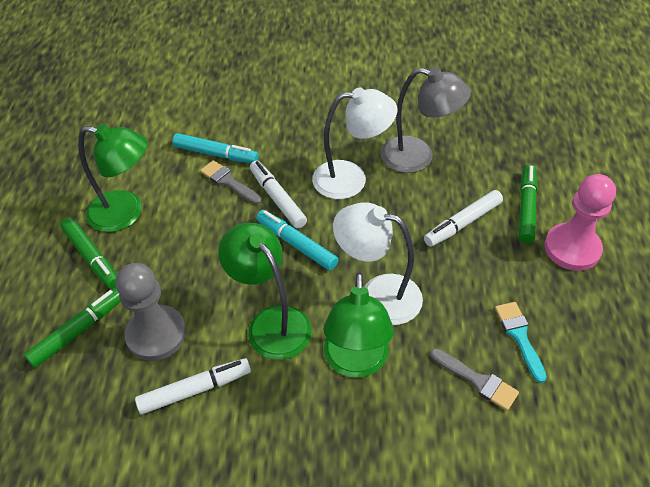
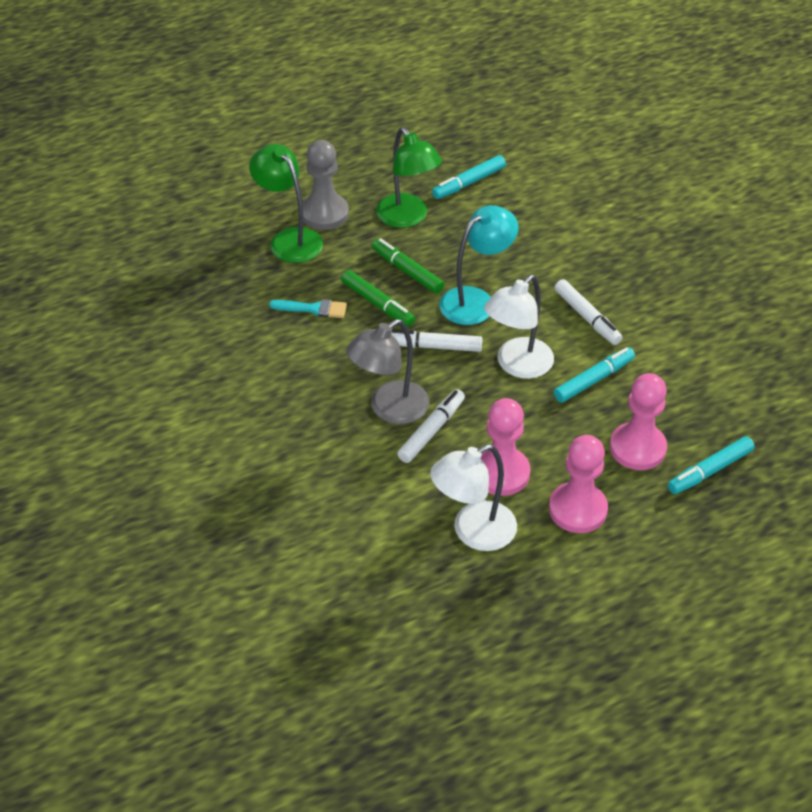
green lamp: [78,124,148,232] [219,223,312,360] [324,272,394,378] = 3 -> [249,144,323,263] [376,127,442,228] = 2
green marker: [24,288,121,368] [60,217,117,289] [519,165,538,243] = 3 -> [341,270,415,327] [372,238,444,294] = 2
grey brush: [200,160,262,204] [430,348,519,411] = 2 -> none = 0
pink pawn: [544,174,616,271] = 1 -> [481,398,531,496] [549,435,608,533] [610,373,667,470] = 3
turquoise lamp: none = 0 -> [439,205,518,325] = 1
turquoise marker: [172,133,259,163] [256,210,339,271] = 2 -> [432,155,506,199] [554,347,635,403] [668,436,755,494] = 3

